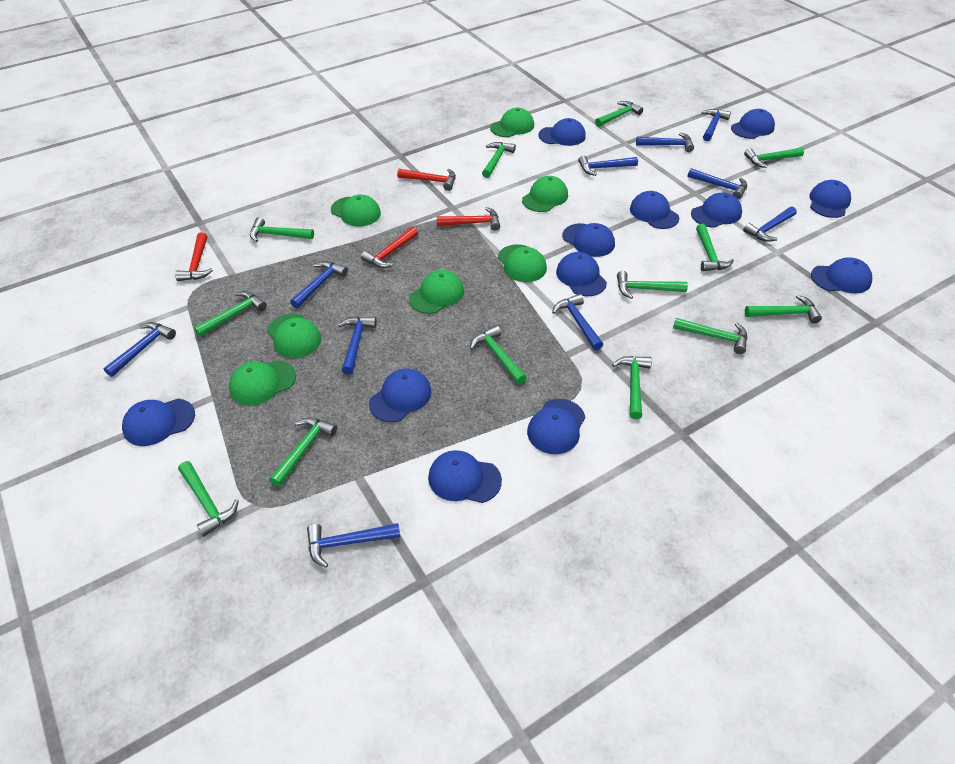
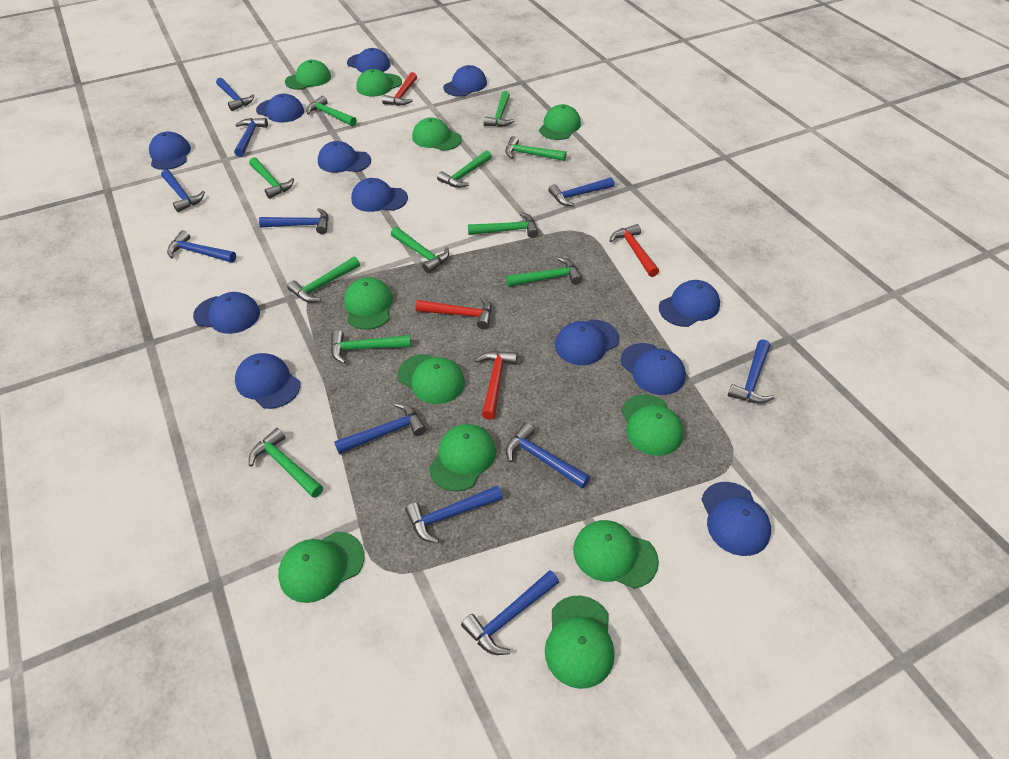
blue hammer: [103,322,176,377] [290,261,348,308] [307,523,400,568] [338,316,377,374] [552,294,603,350] [578,156,638,176] [636,132,694,152] [687,168,747,199] [702,109,731,141] [743,206,797,241] = 10 -> [161,170,205,212] [167,230,236,263] [216,78,255,111] [234,118,268,157] [259,208,329,234] [334,403,426,454] [405,485,503,544] [461,570,559,655] [506,423,590,489] [548,177,614,206] [728,339,774,404] = 11
green cap: [229,360,296,405] [267,314,321,358] [331,195,381,227] [409,270,464,314] [490,108,534,137] [498,244,547,282] [522,176,568,212] = 7 -> [278,532,364,603] [285,60,331,90] [344,277,393,330] [356,69,402,97] [398,354,465,404] [412,117,462,151] [429,424,496,491] [539,104,581,140] [545,595,615,689] [573,520,659,588] [621,394,683,456] = 11
green hammer: [178,461,239,537] [194,291,267,337] [250,217,314,242] [269,418,337,487] [470,325,527,384] [482,142,516,178] [595,101,643,127] [612,356,652,419] [617,271,688,299] [673,318,747,354] [696,224,734,271] [744,148,804,168] [745,295,822,324] = 13 -> [249,157,294,199] [249,428,323,498] [287,257,360,303] [306,96,357,126] [331,330,411,364] [391,227,449,273] [437,150,492,188] [468,212,538,238] [484,91,515,127] [505,136,567,161] [506,257,582,287] = 11

